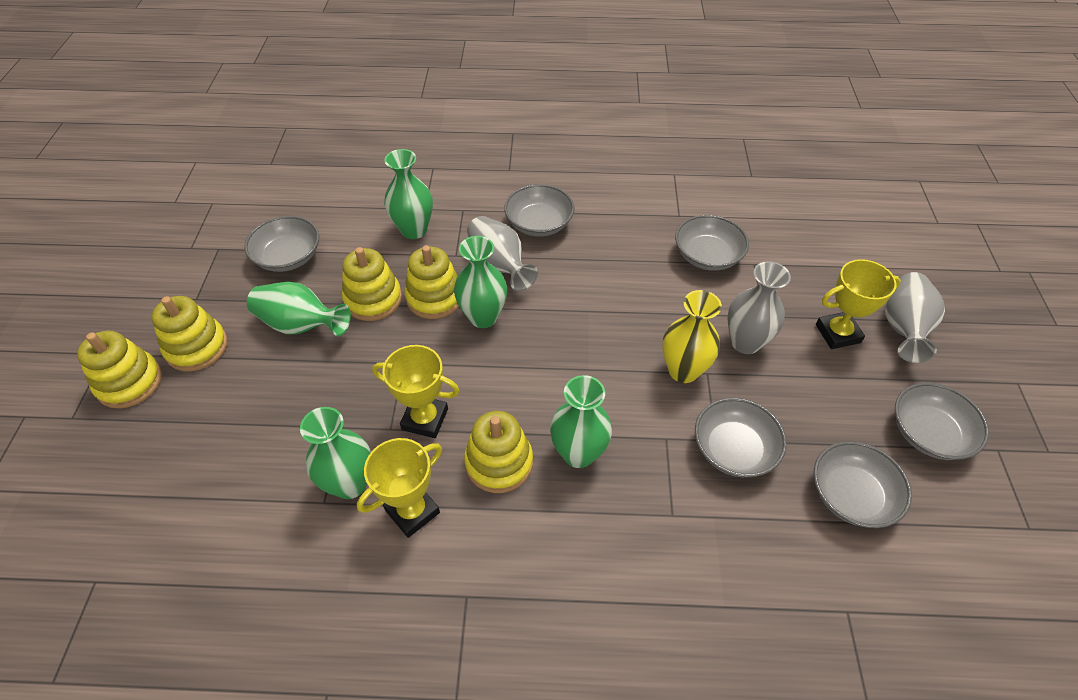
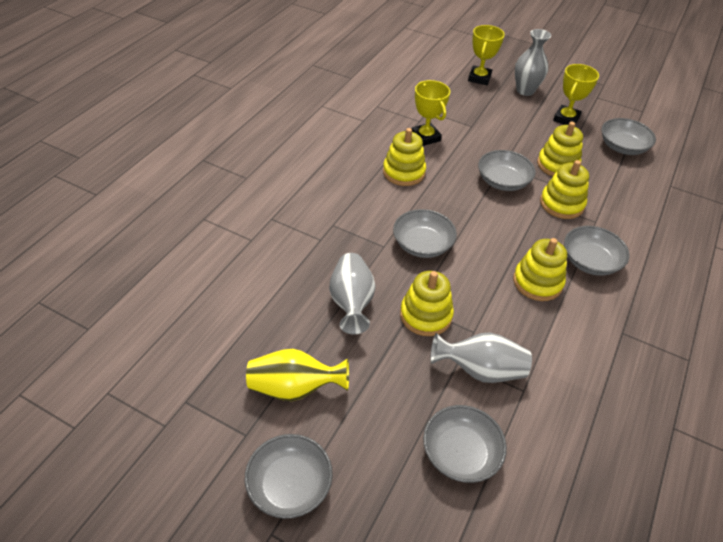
green vase: [247,282,351,336] [300,407,371,499] [384,149,433,239] [454,236,507,328] [550,375,612,468] = 5 -> none = 0

